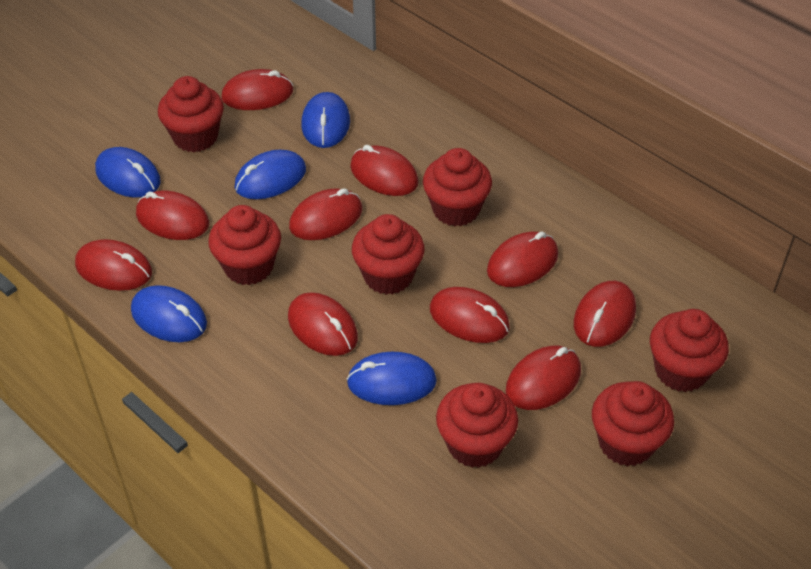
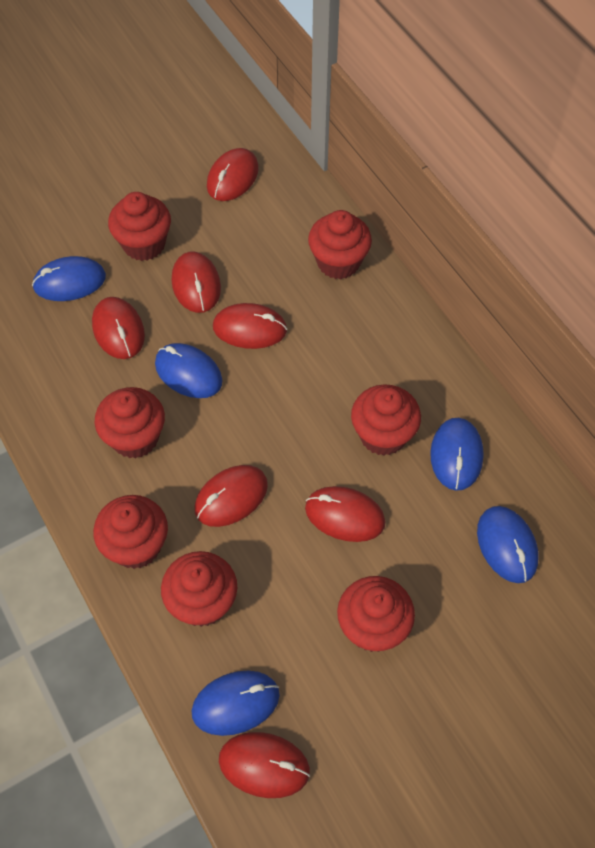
red mouse: [75,239,152,291] [136,191,209,240] [221,69,293,110] [288,292,358,356] [289,188,362,240] [350,145,419,196] [430,287,510,343] [487,231,558,287] [506,346,581,410] [574,281,636,347] = 10 -> [92,297,145,359] [172,251,221,313] [194,465,268,527] [207,148,259,201] [213,303,287,349] [219,732,310,798] [305,486,385,542] = 7

